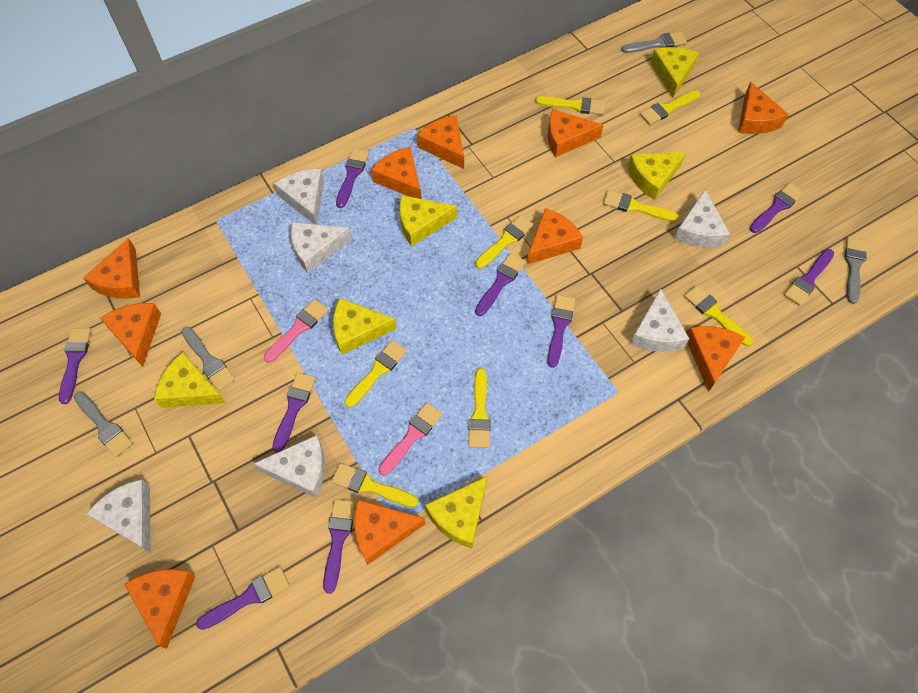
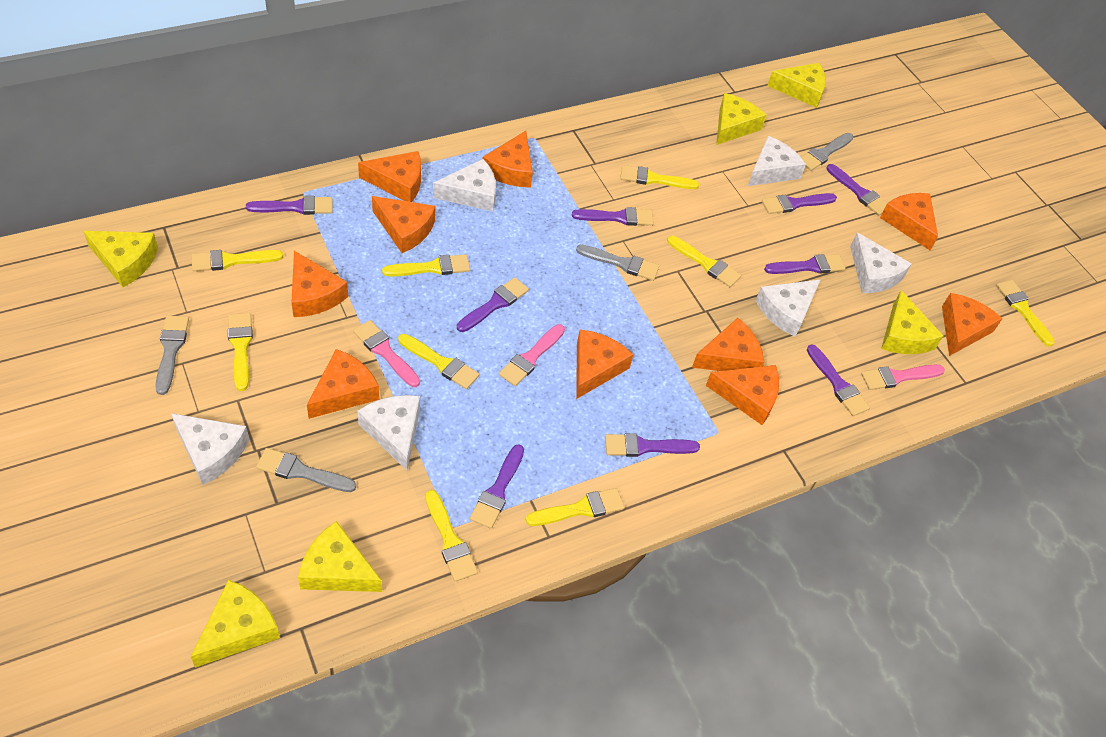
pink brush: [264,299,328,363] [379,403,442,476] = 2 -> [353,320,420,387] [499,324,565,386] [861,365,945,390] = 3
yellow brush: [331,463,418,507] [344,340,407,408] [468,368,491,448] [475,215,534,269] [535,96,605,115] [603,190,678,222] [640,90,700,125] [684,285,753,346] = 8 -> [191,250,283,271] [228,313,253,391] [382,254,470,277] [398,334,479,389] [426,490,478,582] [526,488,625,526] [620,165,699,189] [667,236,741,287] [996,280,1055,347] = 9

